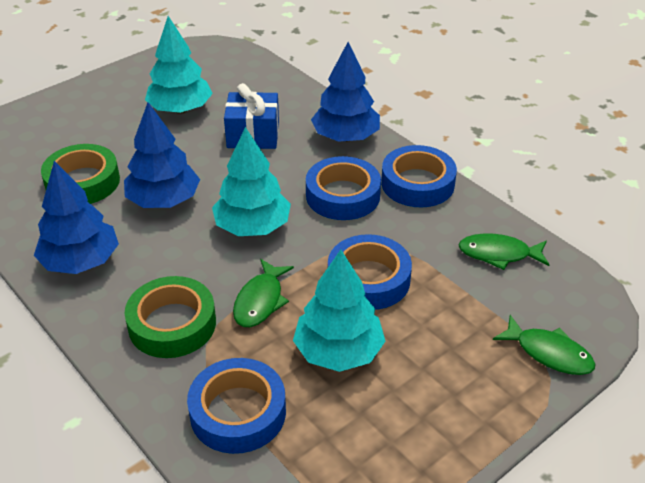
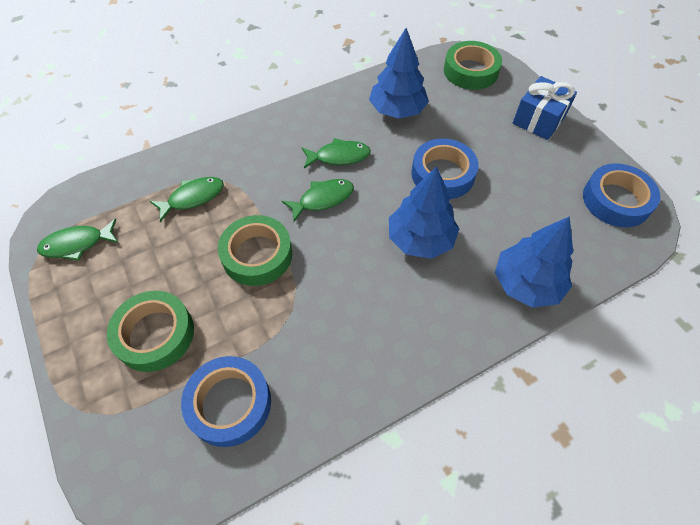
blue tape: [187,358,286,454] [306,156,381,220] [328,234,412,310] [381,145,457,207] = 4 -> [181,356,271,447] [411,139,479,199] [583,163,660,227] = 3
green fish: [233,259,294,327] [458,233,549,270] [493,315,595,375] = 3 -> [37,219,118,261] [150,177,224,222] [282,179,354,222] [302,138,371,168] = 4
green tape: [41,144,120,204] [125,276,216,358] = 2 -> [107,291,194,372] [218,215,292,286] [444,41,502,90] = 3
turquoise tree: [145,16,213,114] [212,127,291,236] [293,250,385,372] = 3 -> none = 0

